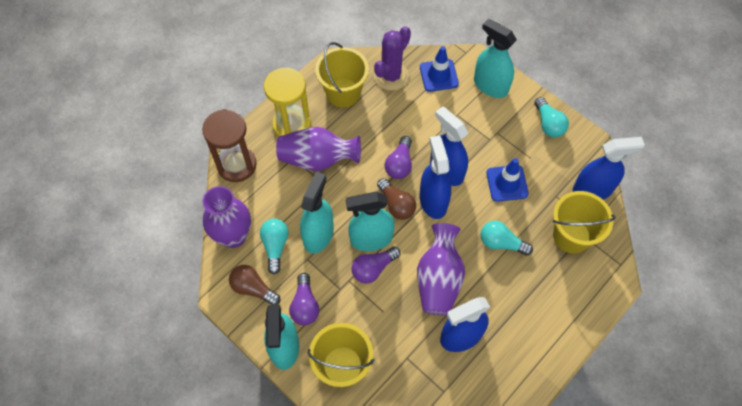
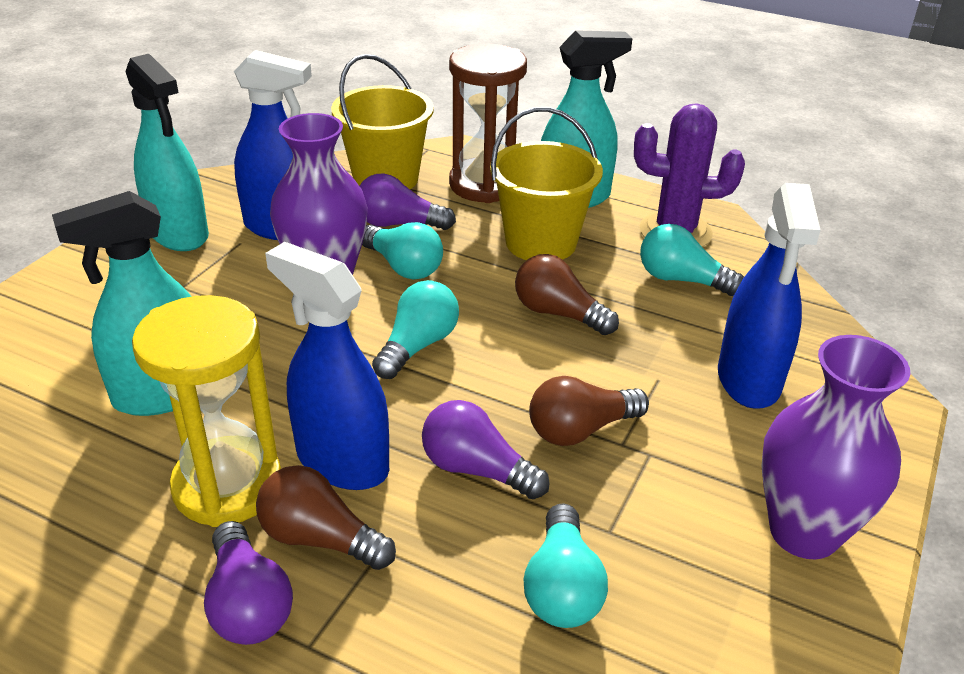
blue spray bottle: [420,135,451,219] [430,107,468,186] [440,297,490,352] [573,137,645,199] = 4 -> [234,50,312,240] [265,242,389,490] [718,183,820,409] = 3
blue traffic cone: [420,46,459,92] [486,158,529,202] = 2 -> none = 0
brown light bulb: [229,265,280,305] [377,178,416,220] = 2 -> [256,465,396,570] [515,254,619,335] [529,376,649,446] = 3
purple vase: [203,186,251,248] [276,127,361,171] [417,223,465,315] = 3 -> [270,113,368,275] [761,335,910,559] = 2
turquoise light bulb: [260,219,289,274] [481,221,533,256] [534,97,569,138] = 3 -> [362,222,443,280] [372,280,459,379] [524,503,608,628] [640,224,744,296] = 4
turquoise spray bottle: [264,305,299,370] [300,172,334,254] [346,192,394,251] [474,19,517,98] = 4 -> [52,191,192,416] [125,54,209,251] [541,30,633,208] = 3
yellow bucket: [308,323,374,387] [315,42,369,108] [553,191,616,253] = 3 -> [331,54,434,189] [490,107,603,260] = 2

